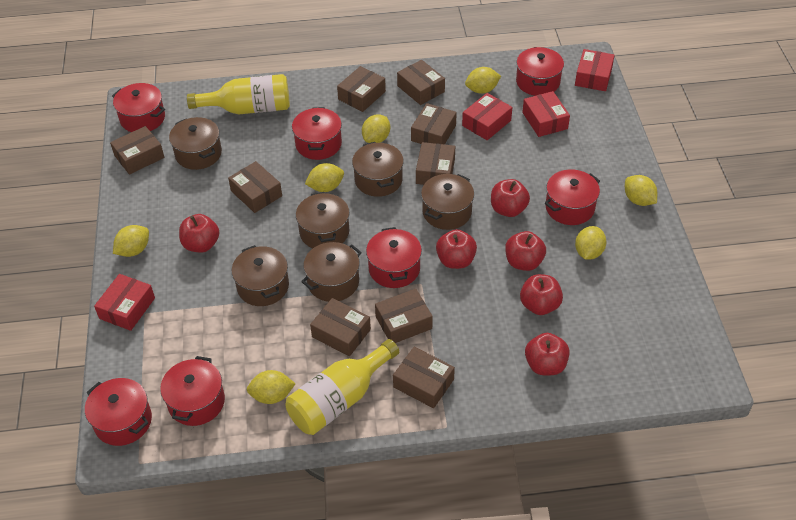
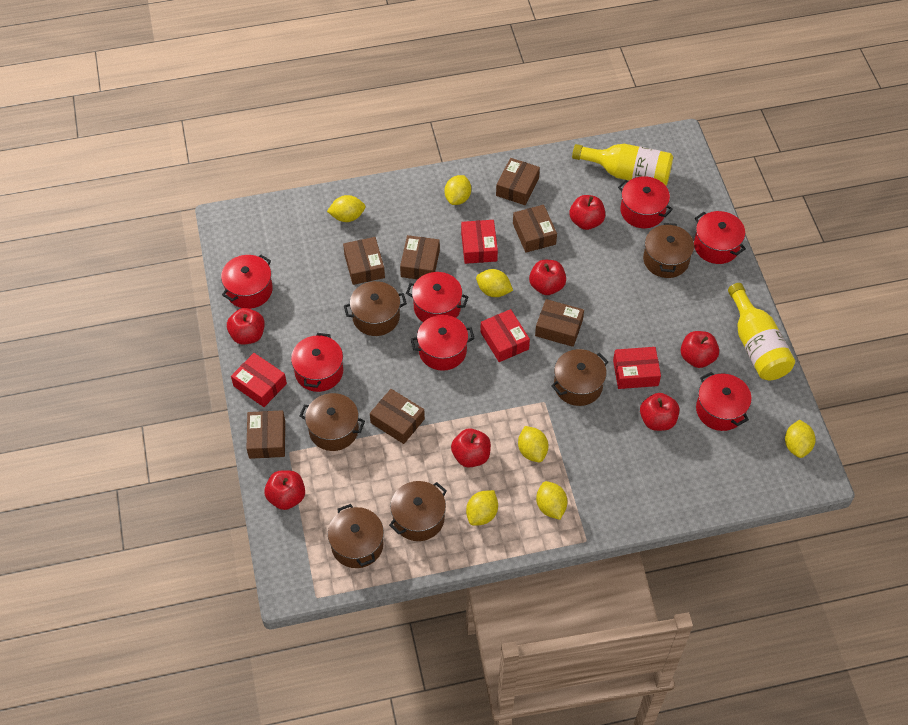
brown box: [110,126,164,174] [228,161,282,213] [310,298,371,356] [337,66,386,112] [375,289,433,343] [393,347,455,408] [397,60,445,105] [411,103,457,145] [416,142,455,185] = 9 -> [246,410,285,459] [343,237,385,285] [370,389,425,444] [400,235,440,280] [496,158,540,205] [513,205,557,252] [535,299,584,347] = 7
red apple: [179,214,219,253] [436,229,477,269] [491,179,530,217] [505,231,546,271] [520,274,563,315] [525,333,570,375] = 6 -> [227,308,265,345] [264,470,305,510] [451,429,491,467] [529,260,566,295] [570,195,605,230] [640,393,679,431] [681,331,719,368] = 7

